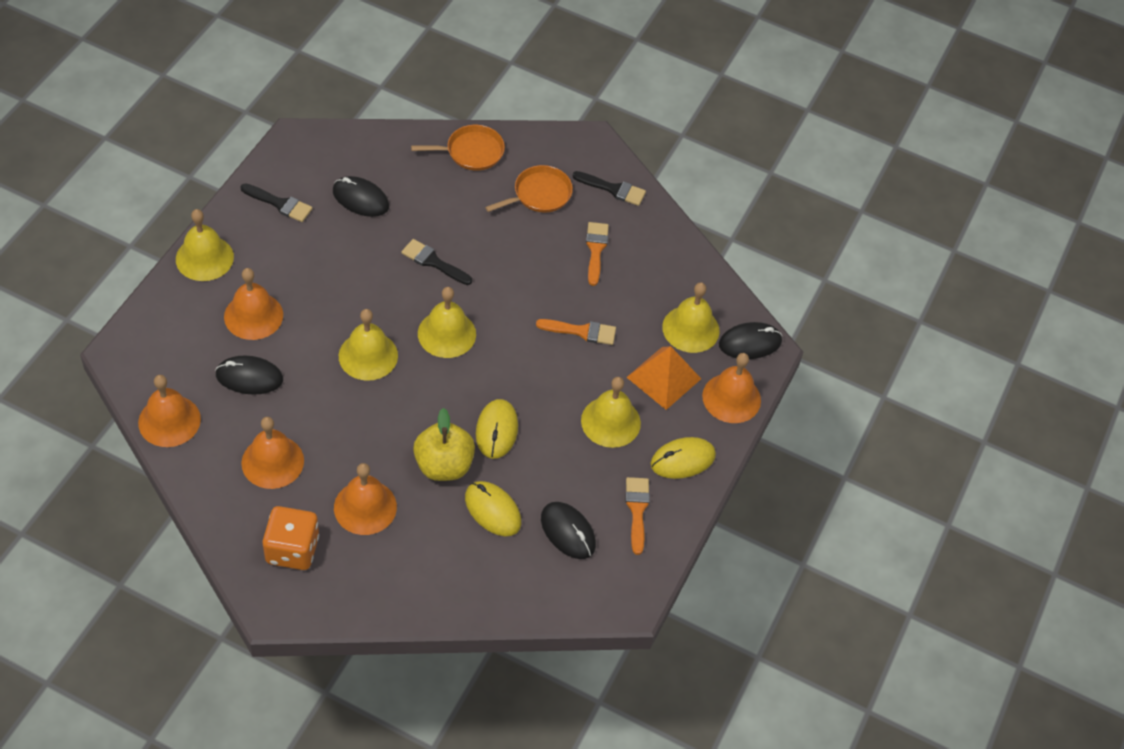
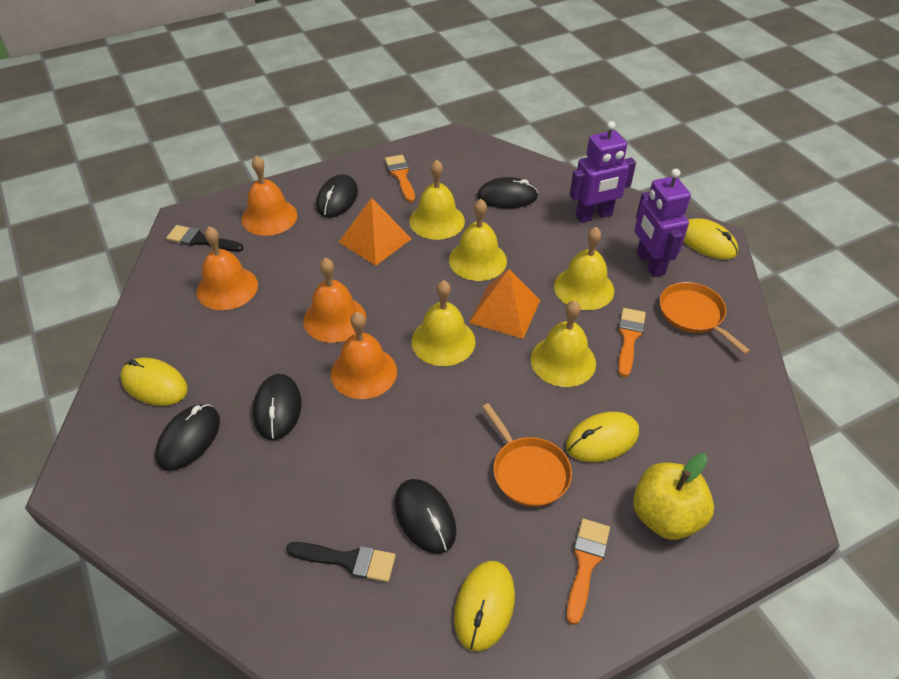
black brush: [240,183,313,222] [401,239,472,285] [572,171,646,206] = 3 -> [166,225,244,252] [286,542,396,582] = 2
black mouse: [215,356,283,395] [333,176,389,217] [541,502,596,559] [719,322,782,359] = 4 -> [155,404,220,471] [253,374,301,440] [316,175,358,218] [395,479,456,554] [477,177,538,209] = 5
orange bell: [138,375,201,447] [224,268,283,340] [241,417,304,489] [334,463,397,535] [702,353,761,423] = 5 -> [196,226,258,310] [241,156,297,236] [303,258,366,343] [331,312,397,399] = 4
orange dice: [263,506,319,570] = 1 -> none = 0
orange pyramid: [627,346,701,410] = 1 -> [339,198,411,266] [469,269,540,339] = 2
purple robot: none = 0 -> [570,121,636,223] [634,169,691,277] = 2
yellow mouse: [465,481,521,536] [476,399,518,459] [651,437,716,479] = 3 -> [120,358,188,406] [454,561,515,652] [566,412,639,462] [684,218,738,260] = 4

